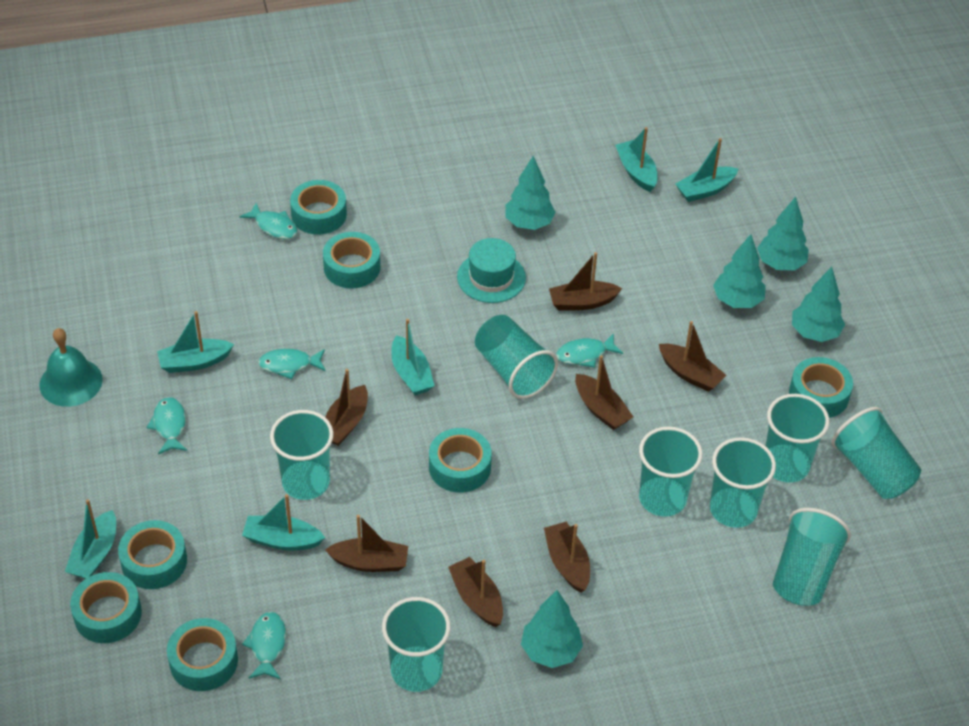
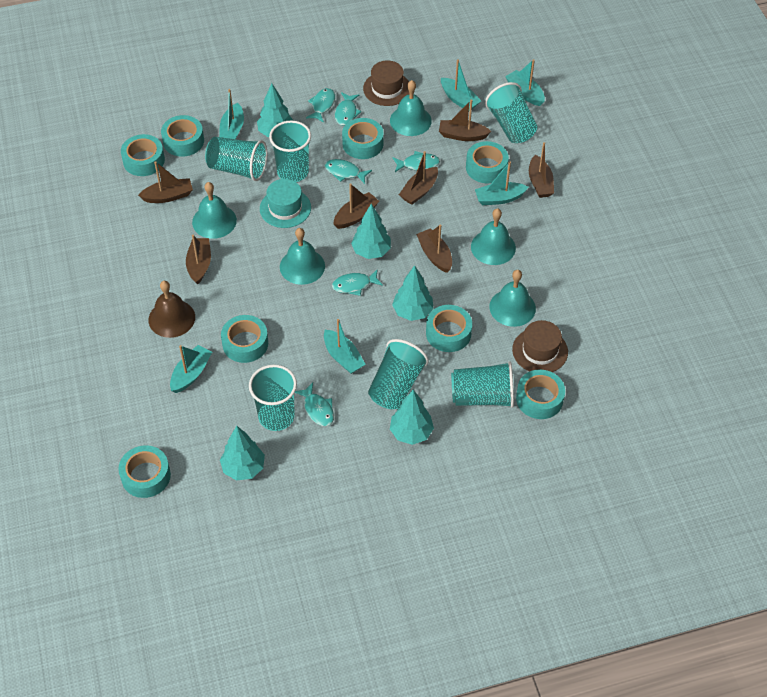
brown bell: none = 0 -> [149,281,195,338] = 1
brown hat: none = 0 -> [363,61,409,106] [512,320,568,372] = 2
turquoise bell: [39,328,103,407] = 1 -> [192,182,237,239] [280,228,325,285] [390,80,432,136] [471,208,516,265] [489,270,536,327] = 5
turquoise cup: [270,410,334,500] [382,597,450,692] [475,315,558,399] [639,426,703,517] [710,437,776,528] [766,394,829,482] [773,508,851,606] [831,407,921,499] = 8 -> [205,137,267,181] [249,365,297,431] [269,121,311,182] [368,339,429,409] [451,361,514,408] [485,82,537,143] = 6
turquoise fish: [147,397,187,454] [239,203,298,239] [242,612,286,679] [258,349,326,379] [556,333,623,368] = 5 -> [295,383,334,426] [306,88,335,123] [325,159,372,184] [332,269,383,296] [335,92,361,126] [393,151,440,172] = 6
turquoise tape: [70,572,142,643] [118,520,187,589] [167,618,238,691] [290,180,347,235] [323,232,380,288] [429,428,492,493] [789,357,853,418] = 7 -> [118,445,171,498] [121,134,165,176] [161,115,204,157] [221,315,268,363] [342,118,384,159] [426,305,472,352] [466,141,509,183] [516,370,565,419] = 8

